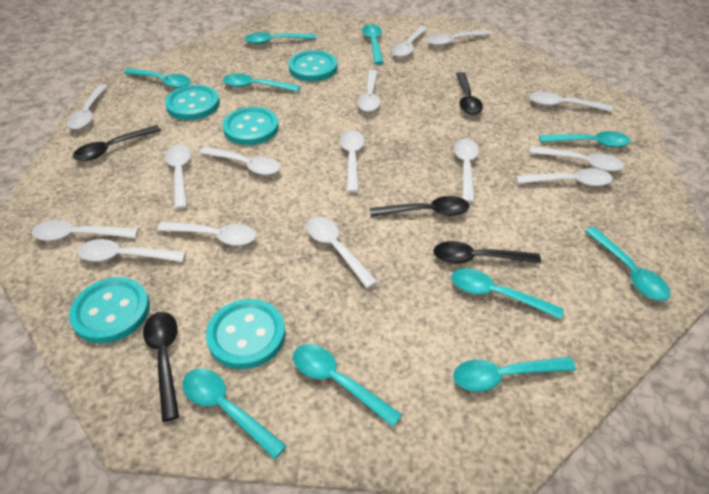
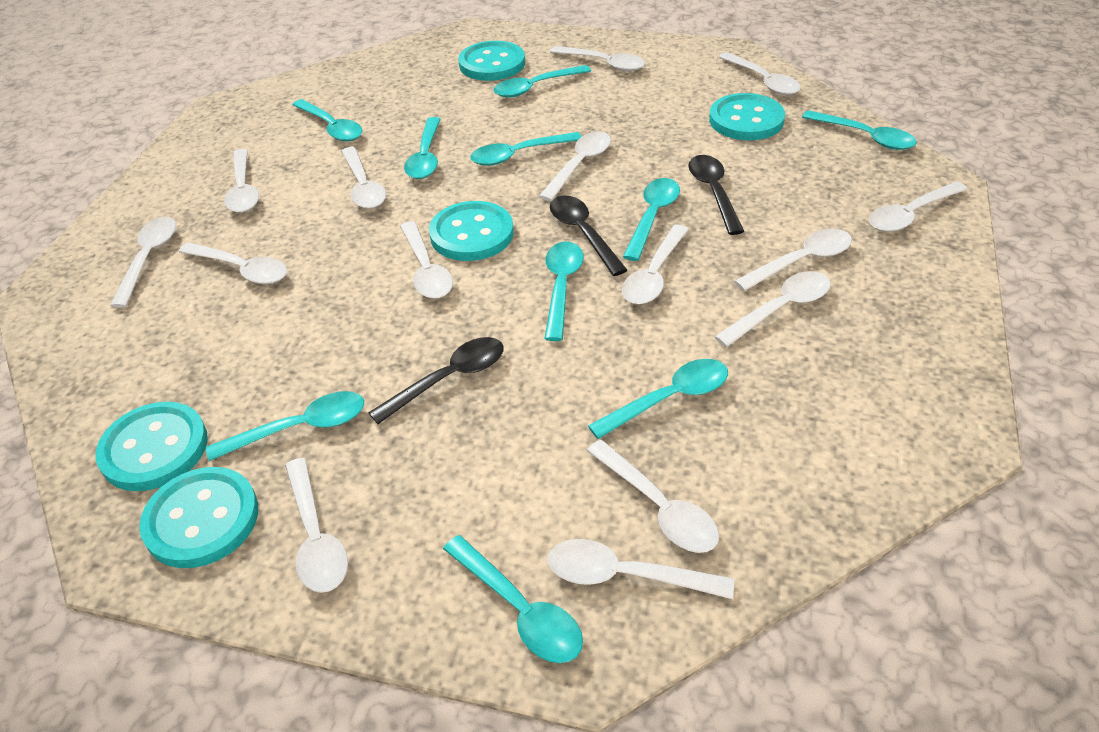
black spoon: [73,125,161,161] [143,312,179,422] [370,196,469,217] [433,241,541,264] [456,72,483,115] = 5 -> [368,337,504,424] [550,195,627,276] [688,155,744,235] = 3

